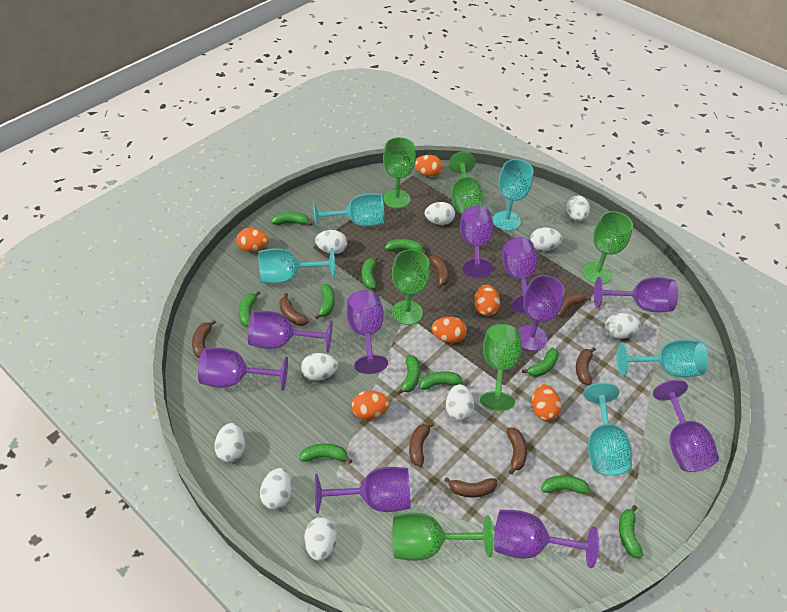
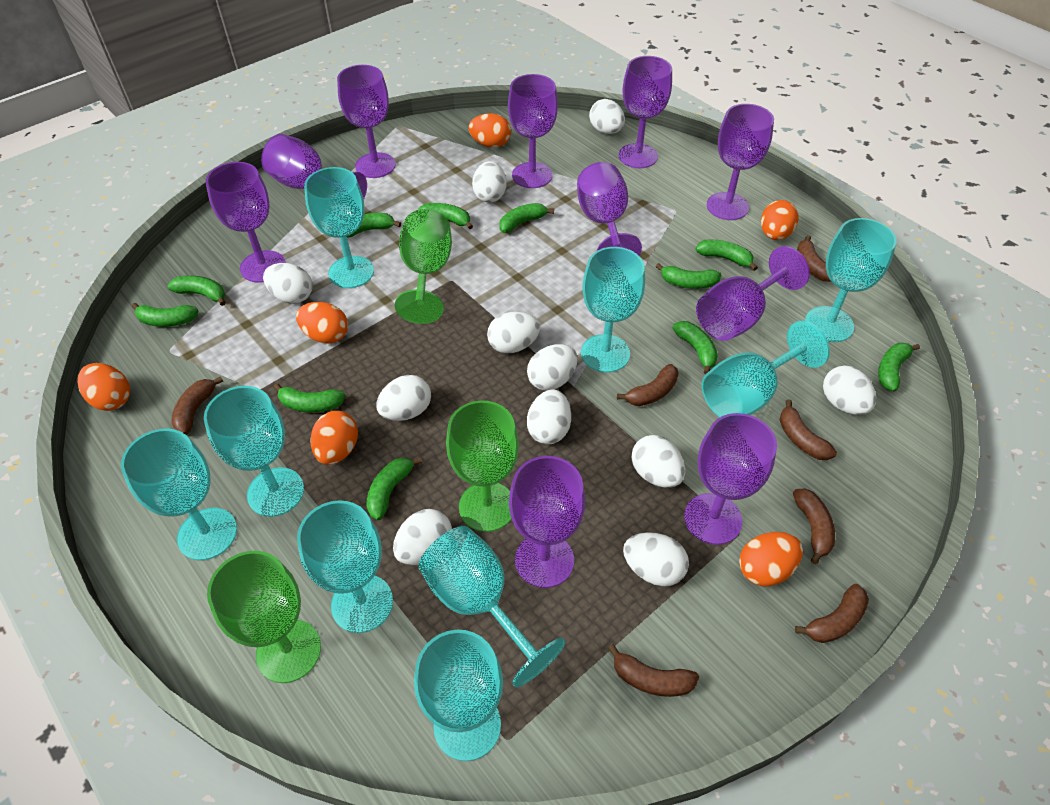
brown banana: [192,320,216,358] [279,293,309,326] [409,422,434,467] [429,256,449,289] [444,477,497,498] [507,428,527,474] [557,292,591,317] [576,347,596,385] = 8 -> [172,376,223,435] [607,644,699,697] [617,364,679,406] [780,400,837,460] [793,489,835,564] [795,584,869,643] [797,235,831,282] = 7
green goblet: [383,137,416,209] [392,249,430,325] [392,513,494,561] [449,152,483,214] [480,324,522,411] [582,211,633,284] = 6 -> [207,551,321,683] [395,209,452,324] [446,400,519,532] = 3
turquoise goblet: [258,248,335,284] [313,193,385,230] [493,159,533,231] [584,382,632,476] [616,339,708,377] = 5 -> [121,429,237,560] [204,386,304,517] [297,500,393,633] [304,167,374,288] [414,630,503,761] [418,526,565,687] [581,247,645,373] [702,321,830,417] [805,218,897,342] = 9
white egg: [214,423,245,463] [260,468,292,510] [301,353,338,381] [304,517,337,561] [315,230,347,254] [425,202,455,225] [446,384,474,421] [530,227,562,251] [566,195,590,221] [605,313,641,339] = 10 -> [263,263,313,304] [376,375,431,421] [393,509,452,565] [472,161,507,203] [487,312,541,354] [527,344,578,391] [527,389,571,444] [589,99,625,134] [623,532,689,586] [632,435,685,488] [823,366,876,415] = 11

